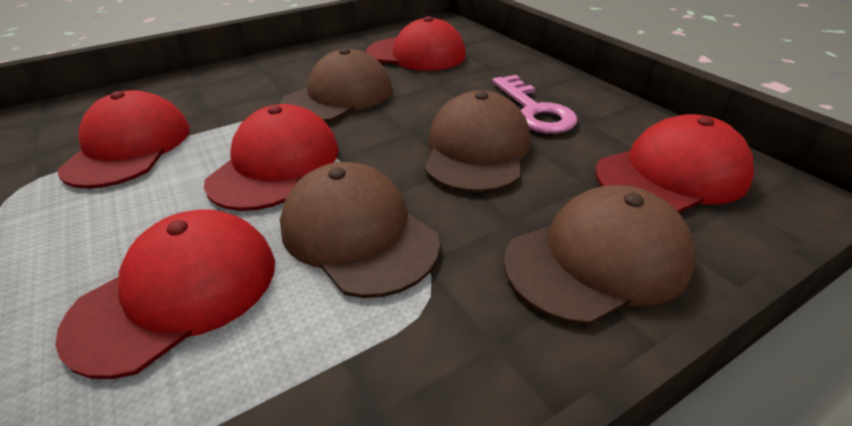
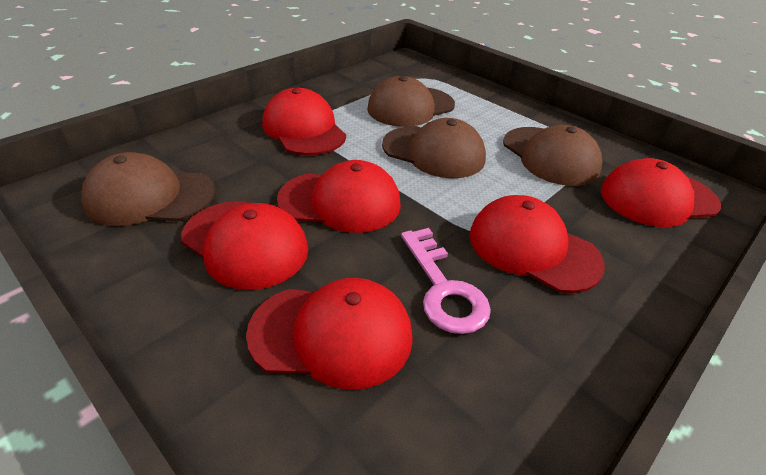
red cap: [55,209,275,379] [57,90,190,189] [204,104,339,211] [366,16,466,71] [595,114,754,213] = 5 -> [181,201,308,290] [246,278,413,390] [262,88,346,155] [277,160,401,233] [469,195,605,293] [601,158,721,227] = 6

